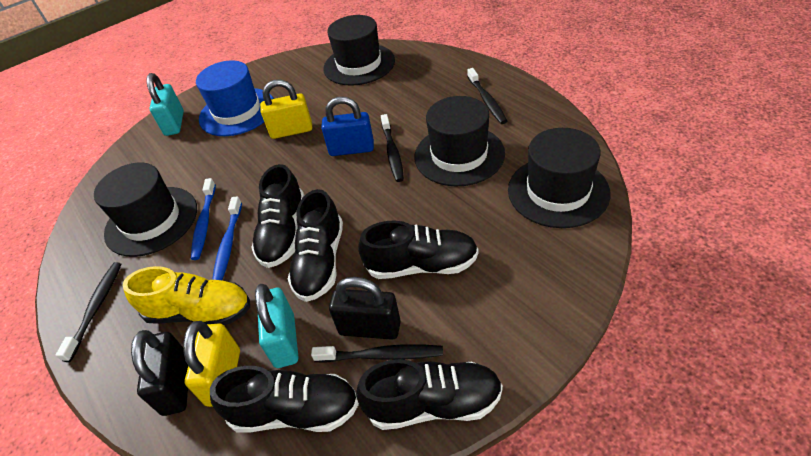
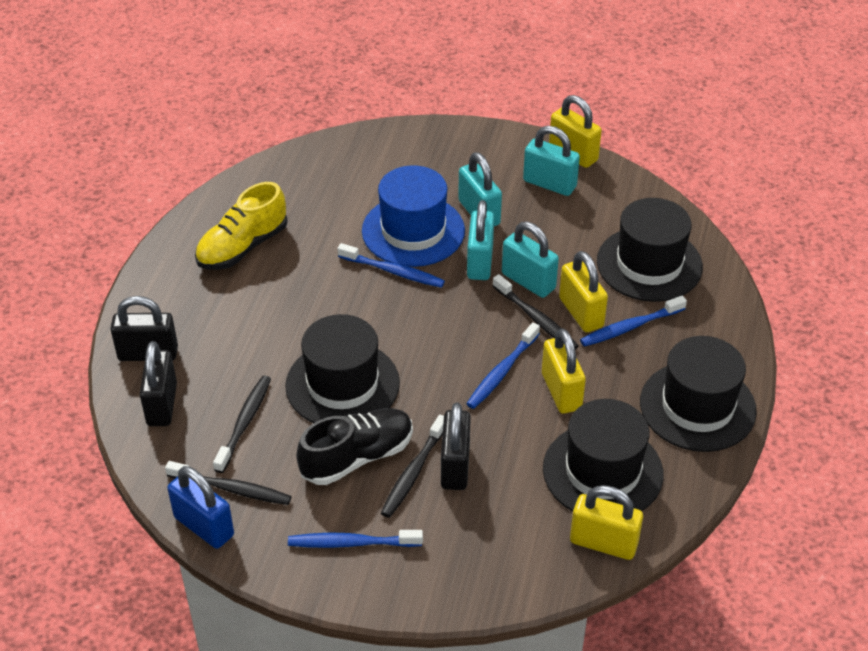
black padlock: [131,330,188,416] [329,277,401,340] = 2 -> [111,296,178,361] [140,341,177,426] [441,403,471,490] = 3
black shoe: [210,366,359,432] [251,164,305,268] [288,189,343,302] [356,359,503,430] [358,220,479,279] = 5 -> [296,408,413,485] = 1
blue toothbrush: [191,178,216,260] [212,196,242,280] = 2 -> [288,530,423,548] [337,243,445,288] [466,322,540,409] [580,296,687,347] = 4
turquoise padlock: [146,73,184,136] [255,284,298,368] = 2 -> [458,152,502,226] [467,200,494,280] [502,222,559,298] [523,126,580,196] = 4
yellow padlock: [183,321,240,407] [260,79,312,139] = 2 -> [542,328,586,414] [549,95,602,168] [559,251,608,332] [570,485,643,560] = 4

